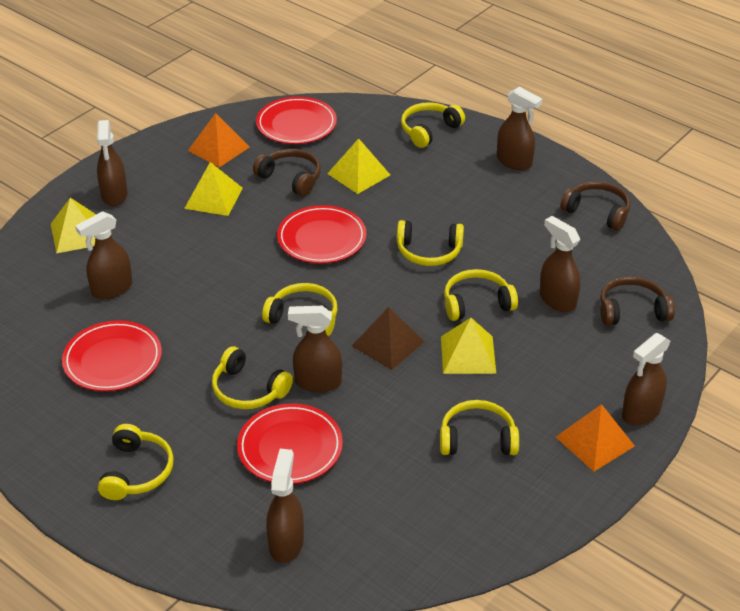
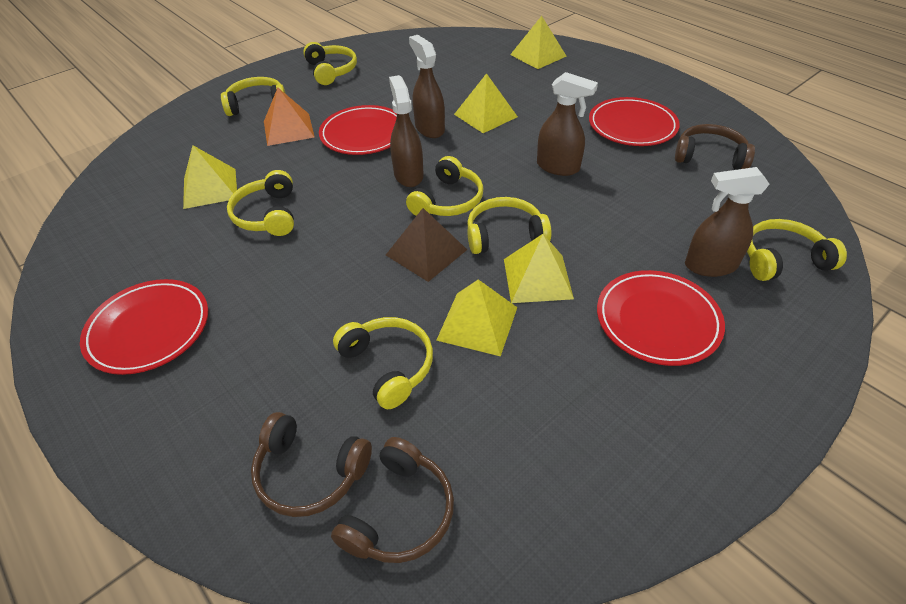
brown spray bottle: [75,211,132,299] [97,120,128,206] [266,449,304,563] [288,306,342,392] [497,87,542,170] [539,216,580,312] [622,333,671,426] = 7 -> [389,75,424,187] [409,35,445,138] [537,72,598,176] [685,167,770,277] = 4
orange pyramid: [188,113,250,168] [556,404,635,472] = 2 -> [264,88,315,146] = 1
yellow pyramid: [51,198,96,253] [184,162,243,216] [327,138,390,194] [441,318,496,374] = 4 -> [183,145,237,209] [436,279,517,356] [454,73,518,133] [504,234,574,303] [510,16,567,69] = 5

